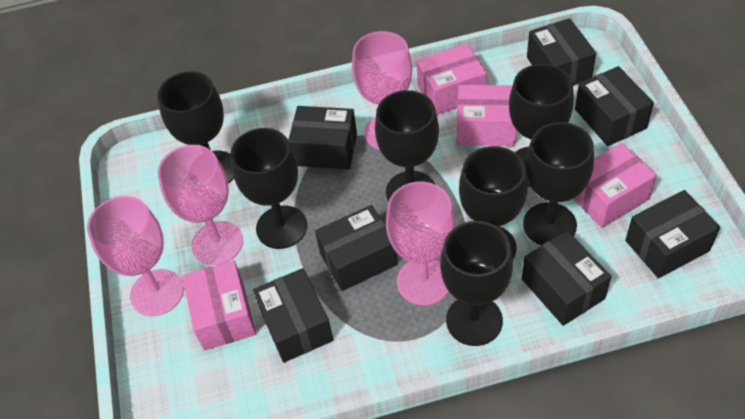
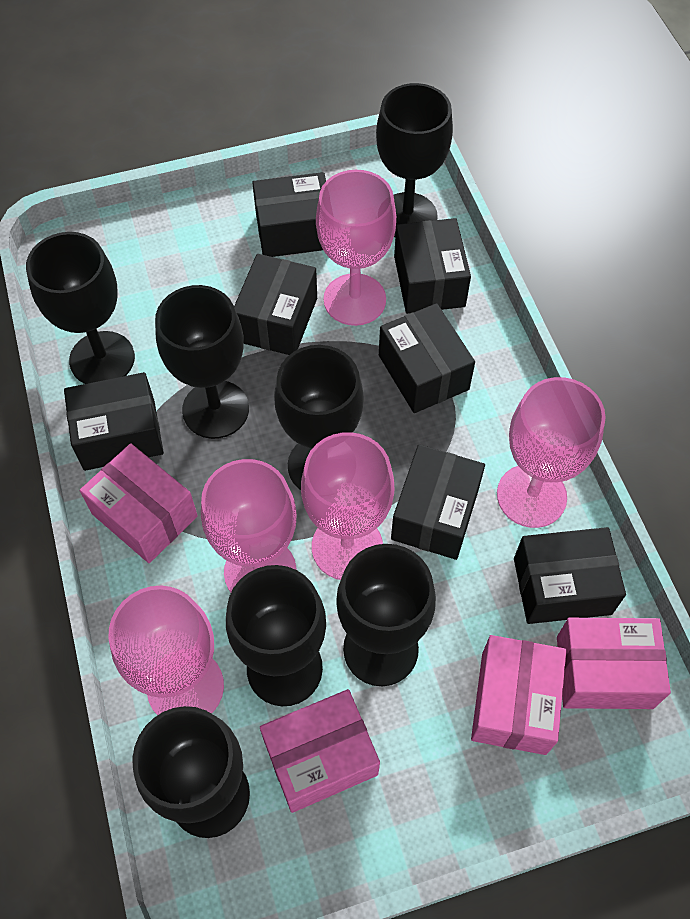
pink goblet: [87,196,184,316] [158,145,243,265] [352,31,412,150] [386,182,455,306] = 4 -> [109,586,224,715] [201,459,297,592] [301,432,394,580] [316,170,396,326] [497,377,606,528] = 5

